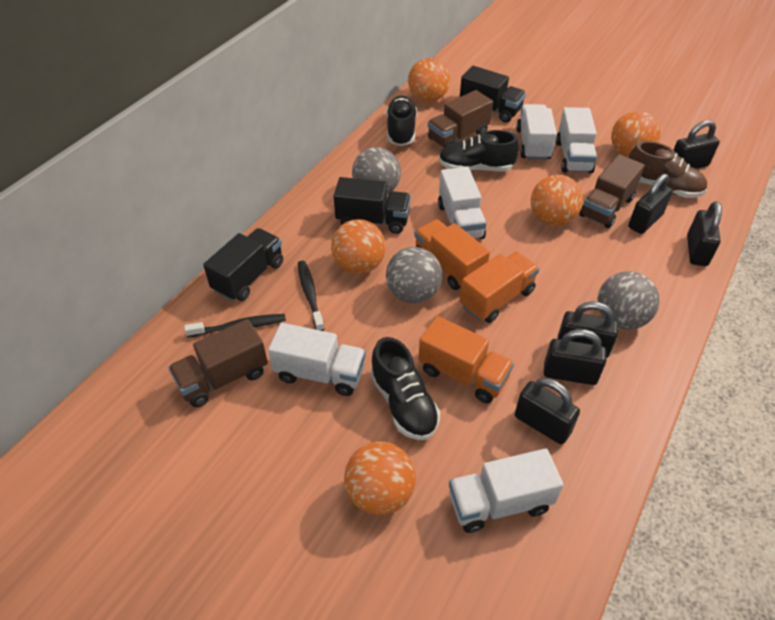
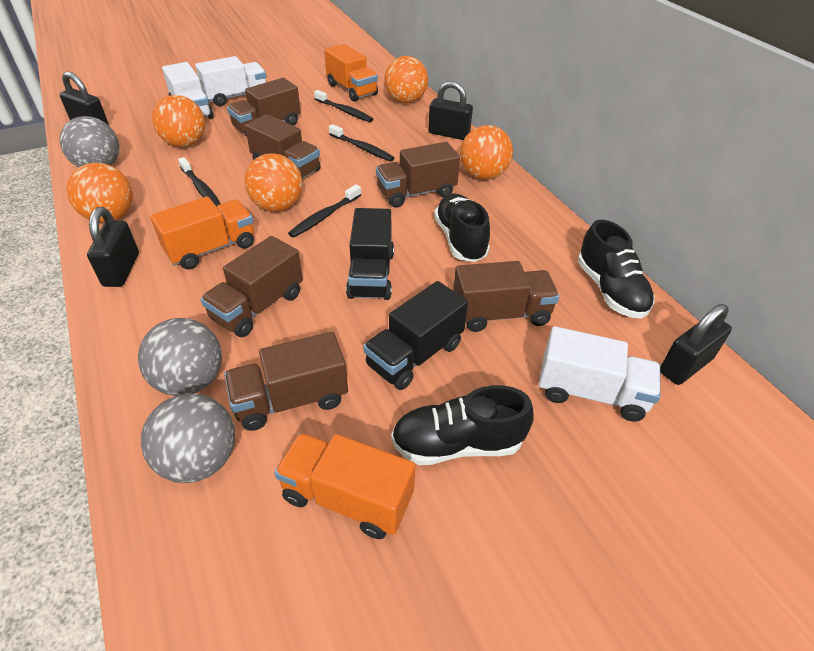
black padlock: [515,378,580,444] [544,329,606,385] [557,301,619,358] [628,174,673,234] [674,120,720,169] [687,201,722,266] = 6 -> [59,72,109,125] [87,207,139,287] [428,81,473,140] [660,304,732,385] = 4
black toothbrush: [184,314,286,337] [298,261,325,331] = 2 -> [178,157,220,206] [288,184,361,238] [314,90,373,122] [329,124,394,162] = 4
black truck: [203,228,283,301] [334,177,411,234] [460,66,526,122] = 3 -> [346,208,394,300] [363,281,468,390] = 2
brown shoe: [629,141,707,198] = 1 -> none = 0
brown truck: [168,319,268,407] [428,90,493,147] [579,154,645,228] = 3 -> [200,236,303,337] [224,332,348,431] [227,78,301,137] [245,114,321,179] [376,142,460,208] [453,261,559,332] = 6
white truck: [268,323,366,396] [438,167,486,239] [449,449,564,533] [516,104,557,160] [556,107,597,173] = 5 -> [162,62,213,119] [195,56,267,106] [539,326,660,422] = 3

